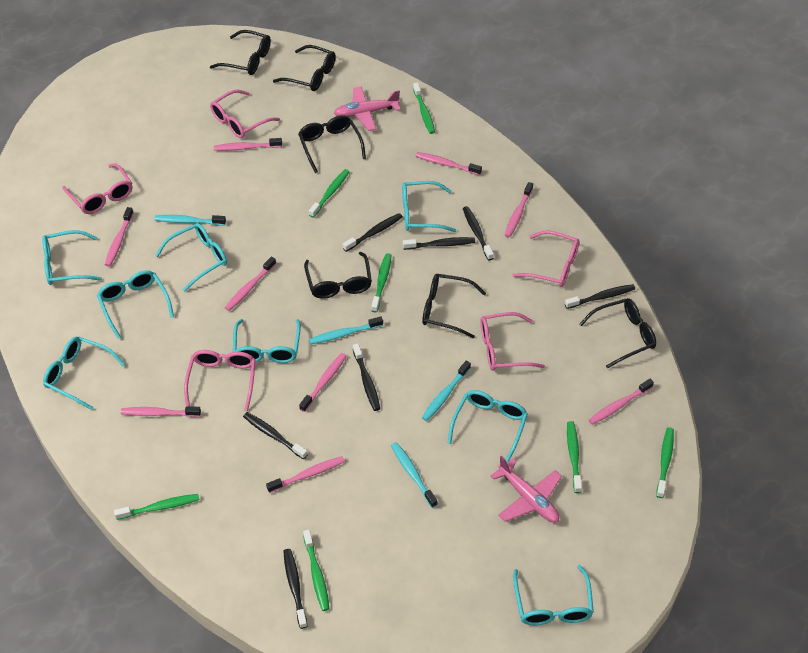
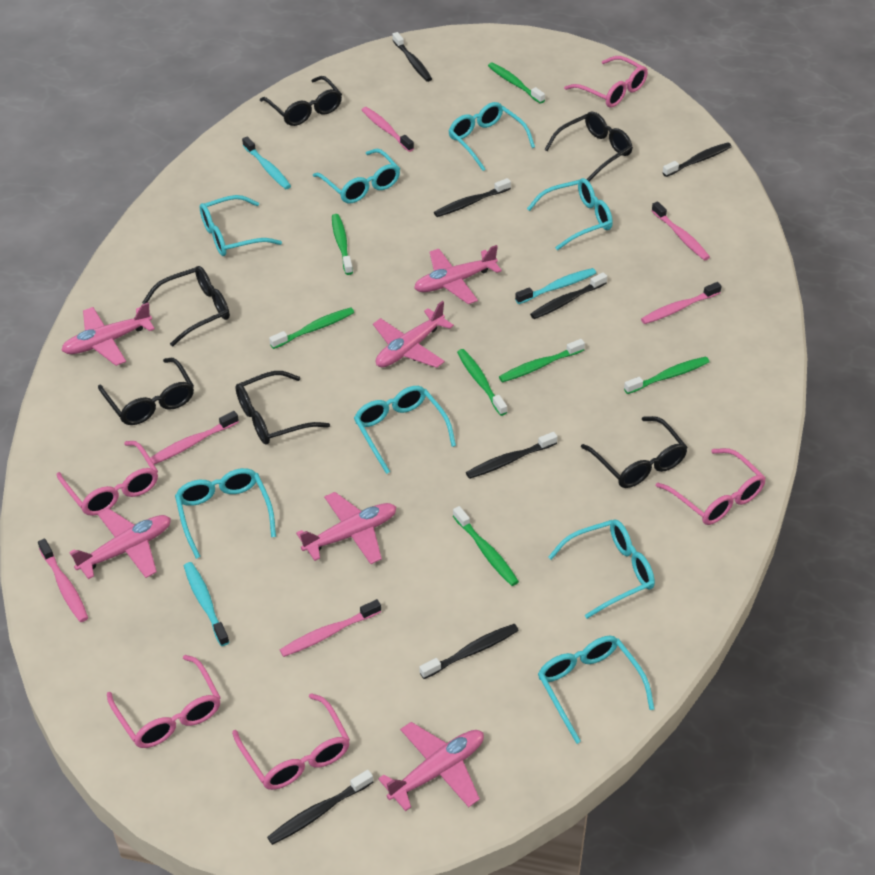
pink plane: [334,86,400,131] [491,456,562,523] = 2 -> [61,302,155,366] [69,508,171,579] [296,492,396,564] [373,301,454,368] [378,722,484,811] [414,245,502,304] = 6
pink toothbrush: [105,207,133,267] [121,406,201,417] [214,138,282,151] [225,257,276,311] [266,456,345,493] [299,353,347,412] [416,152,482,175] [505,182,533,238] [589,379,654,425] = 9 -> [38,538,88,622] [150,411,239,464] [280,599,381,657] [362,107,414,152] [641,282,722,324] [651,201,710,260] = 6
turquoise toothbrush: [155,215,226,225] [309,317,383,344] [391,442,438,508] [422,361,471,421] = 4 -> [184,562,229,646] [242,136,291,189] [515,268,596,304] = 3

